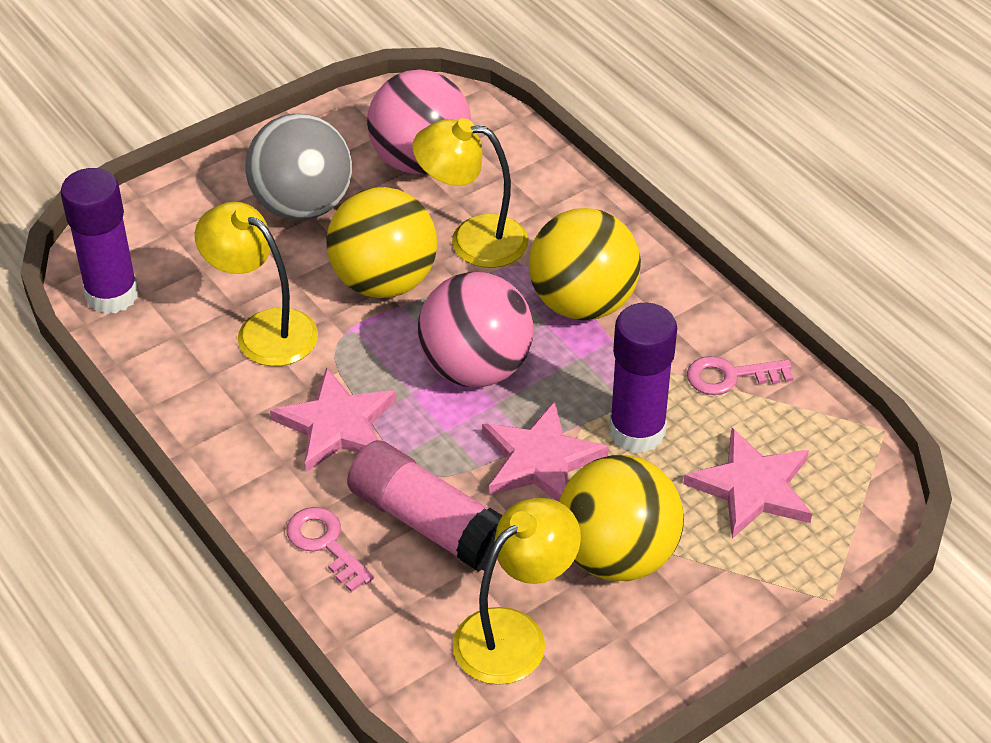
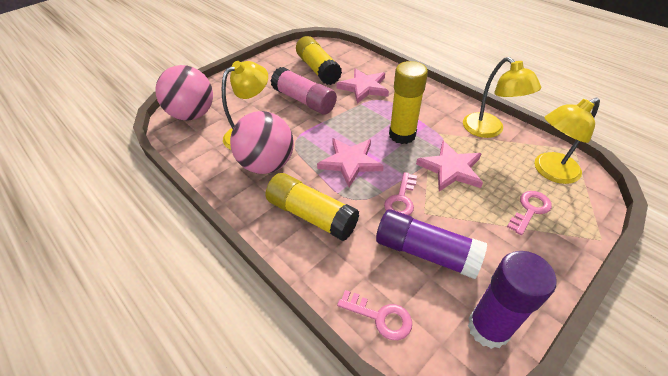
grey ball: [245,114,352,220] = 1 -> none = 0
pink key: [286,507,374,592] [687,356,793,395] = 2 -> [337,290,412,340] [384,172,417,215] [507,191,552,235] = 3
yellow ball: [326,187,437,298] [529,208,641,320] [559,455,684,581] = 3 -> none = 0
yellow glue stick: none = 0 -> [266,173,359,241] [296,36,342,85] [389,61,428,144] = 3

